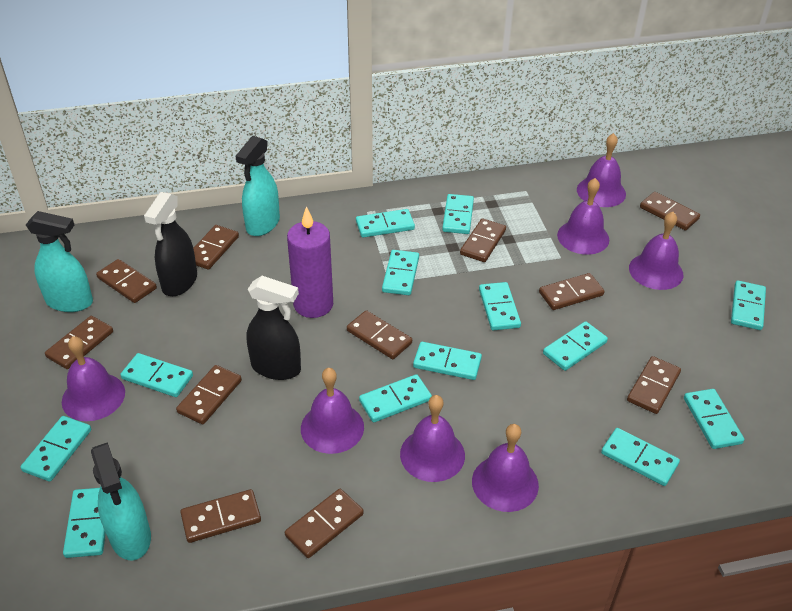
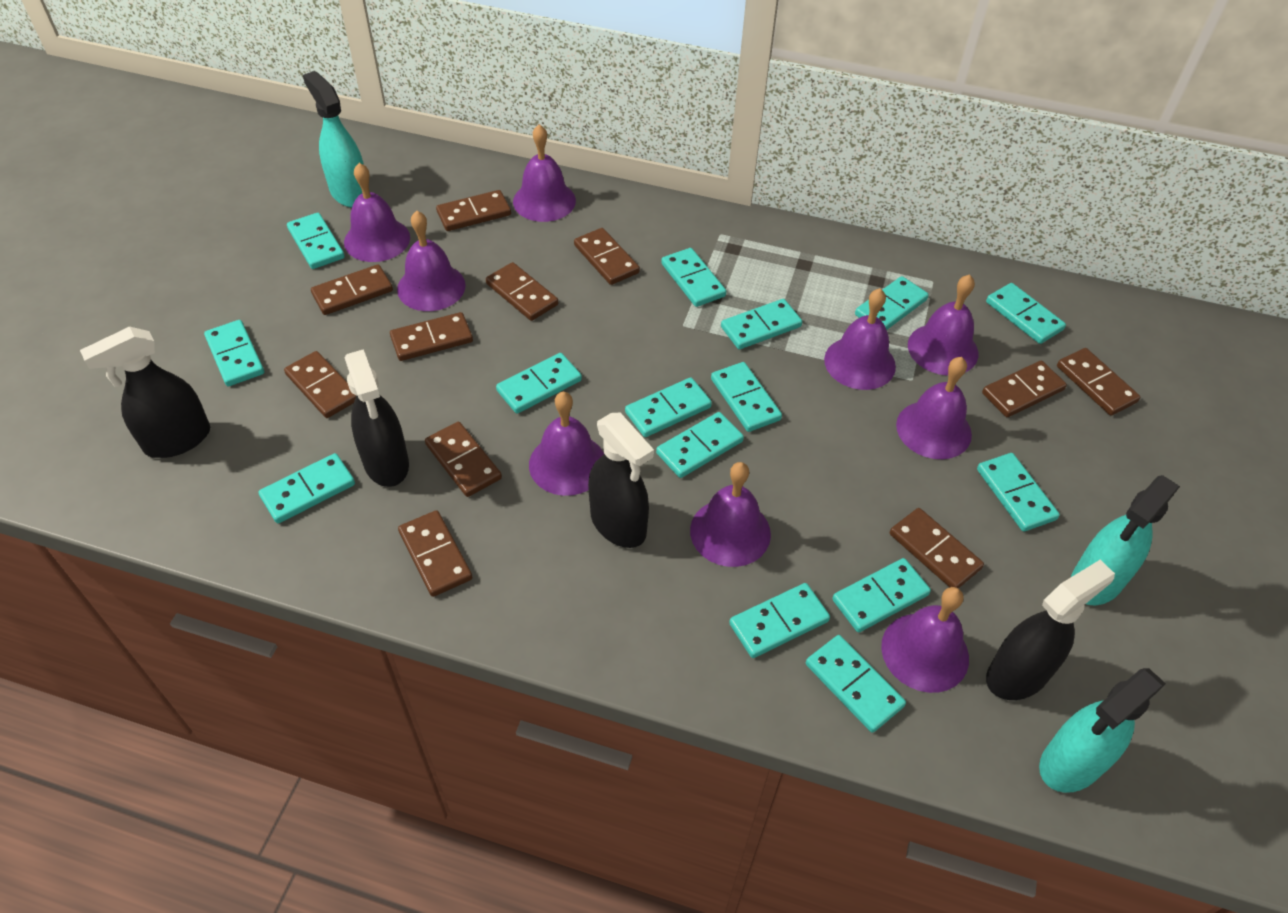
black spray bottle: [144,192,197,296] [246,276,301,380] = 2 -> [80,326,210,458] [345,349,409,487] [588,413,654,548] [986,560,1115,700] = 4
purple bell: [62,336,125,421] [301,368,364,454] [400,395,465,482] [472,424,539,512] [557,178,609,255] [577,133,626,207] [629,212,683,290] = 7 -> [344,163,410,262] [397,211,466,311] [513,124,576,222] [529,392,604,496] [690,462,771,567] [824,288,896,390] [881,587,969,693] [896,357,972,459] [908,274,978,375] = 9
purple candle: [287,206,333,318] = 1 -> none = 0
turquoise domino: [21,416,91,481] [63,488,106,558] [120,353,193,397] [356,209,415,238] [359,374,432,422] [382,250,419,295] [413,342,482,380] [442,194,474,234] [479,282,521,330] [543,321,608,371] [601,428,680,486] [684,389,744,449] [731,280,766,330] = 13 -> [204,320,264,386] [258,453,355,523] [287,213,345,269] [496,353,582,414] [625,377,712,437] [656,412,744,478] [661,248,726,307] [711,362,782,432] [721,299,802,349] [729,583,830,658] [806,635,906,733] [832,558,931,632] [855,276,929,330] [977,453,1060,532] [986,283,1066,344] = 15

